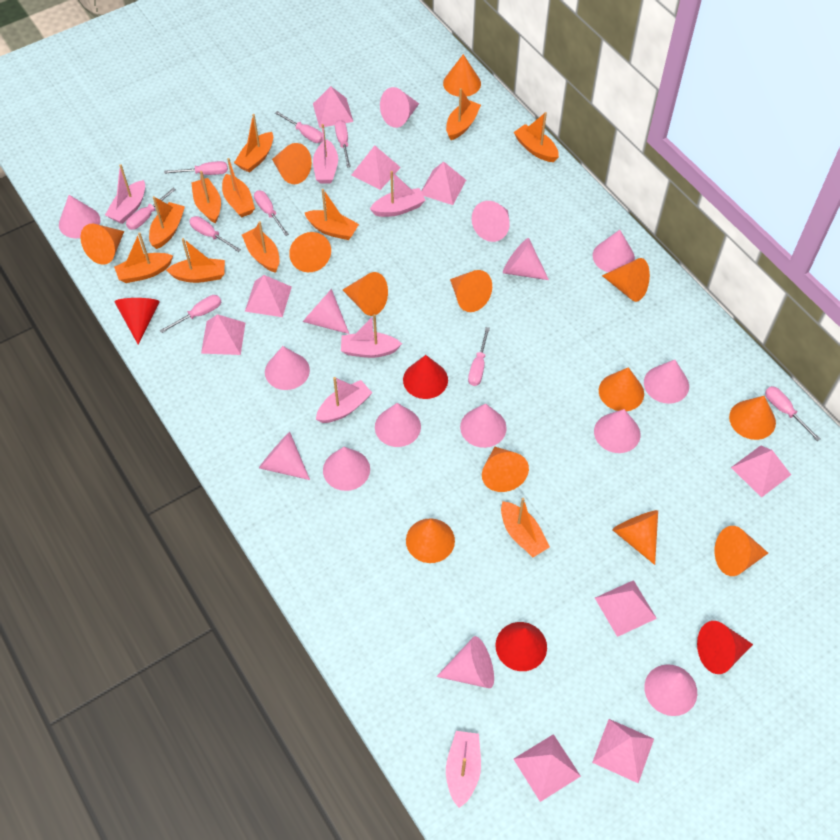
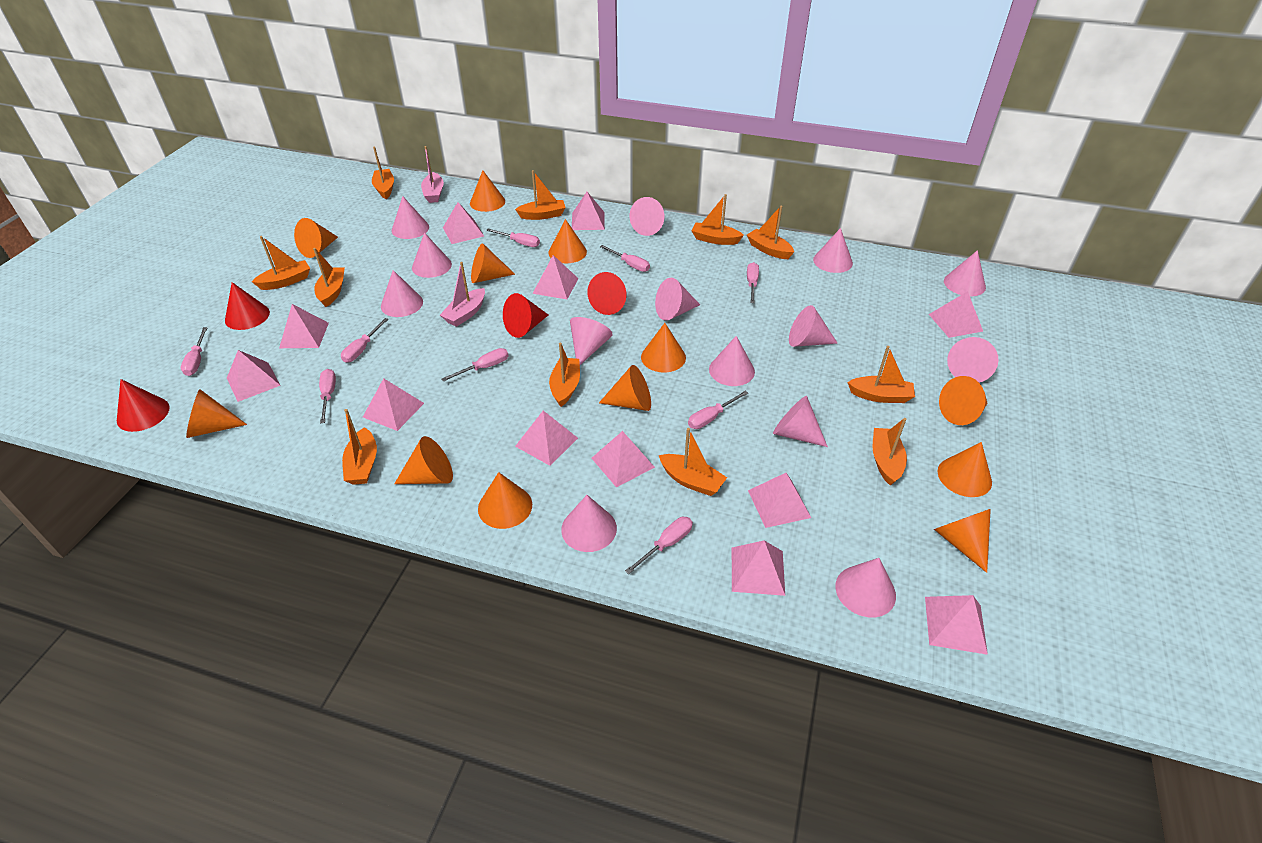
orange cone: [80,224,124,265] [272,143,312,184] [289,232,331,272] [343,272,388,316] [406,518,455,563] [443,54,481,97] [450,270,492,312] [482,447,529,492] [599,367,644,411] [602,258,650,302] [612,510,658,565] [715,526,768,576] [729,396,776,440] = 13 -> [186,389,247,438] [294,218,338,258] [394,436,453,484] [470,171,505,212] [471,243,515,283] [478,472,532,529] [548,219,587,263] [599,365,651,411] [641,323,686,373] [934,509,991,573] [938,442,992,497] [939,376,987,425] = 12
pink boat: [105,164,145,224] [313,124,338,184] [316,377,372,423] [341,314,402,358] [370,171,426,217] [446,731,481,808] = 6 -> [421,146,444,203] [440,262,485,327] = 2
pink cone: [59,195,101,238] [259,432,310,480] [265,346,310,390] [303,289,349,334] [323,447,370,491] [375,403,421,447] [380,87,419,128] [436,636,494,688] [460,403,507,448] [472,201,510,242] [503,238,549,280] [593,230,635,272] [594,409,641,453] [644,360,689,404] [644,664,697,716] = 15 -> [381,270,423,317] [392,196,429,239] [412,233,452,278] [561,495,617,552] [570,317,613,365] [630,197,664,236] [655,278,700,321] [709,336,755,386] [773,396,828,447] [789,305,838,347] [813,228,853,273] [835,558,896,617] [944,250,986,296] [947,337,999,383] = 14
pink pyramid: [201,314,245,355] [245,275,292,317] [313,86,353,128] [352,145,401,190] [421,161,466,205] [513,734,581,802] [592,719,654,783] [595,580,657,637] [731,445,791,498] = 9 -> [227,350,281,402] [279,304,329,348] [363,378,424,431] [443,202,484,244] [515,411,578,466] [532,255,579,299] [572,192,605,230] [591,431,655,488] [732,540,785,596] [748,473,811,528] [925,595,988,655] [929,291,983,338] = 12

